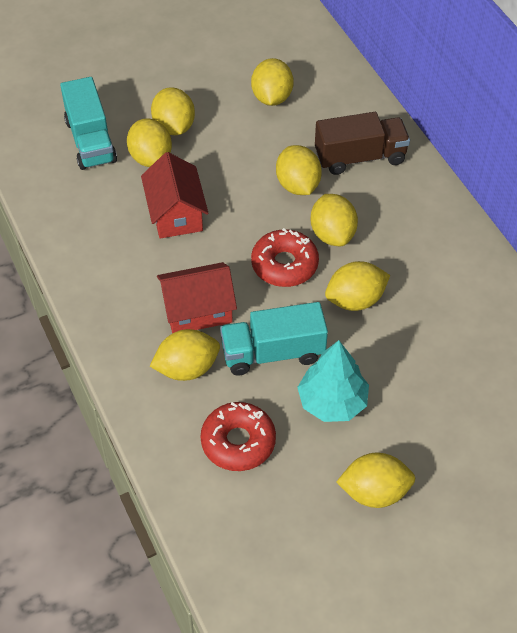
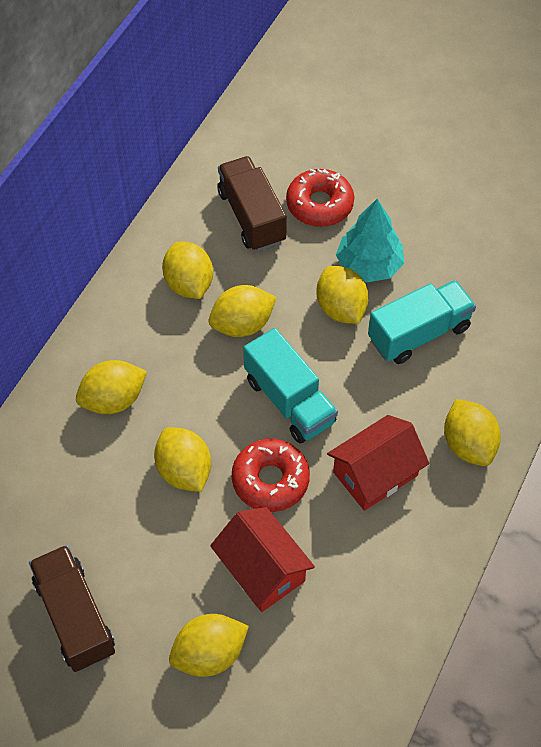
brown truck: [315,112,410,175] = 1 -> [29,545,115,672] [217,156,287,251] = 2
yellow lemon: [127,118,172,167] [150,329,220,381] [151,87,195,135] [251,58,294,106] [276,145,322,195] [311,194,358,246] [325,261,390,311] [336,452,415,508] = 8 -> [76,360,147,414] [154,427,211,492] [162,242,213,299] [169,614,249,677] [209,285,277,337] [316,266,369,324] [444,399,501,466] = 7

